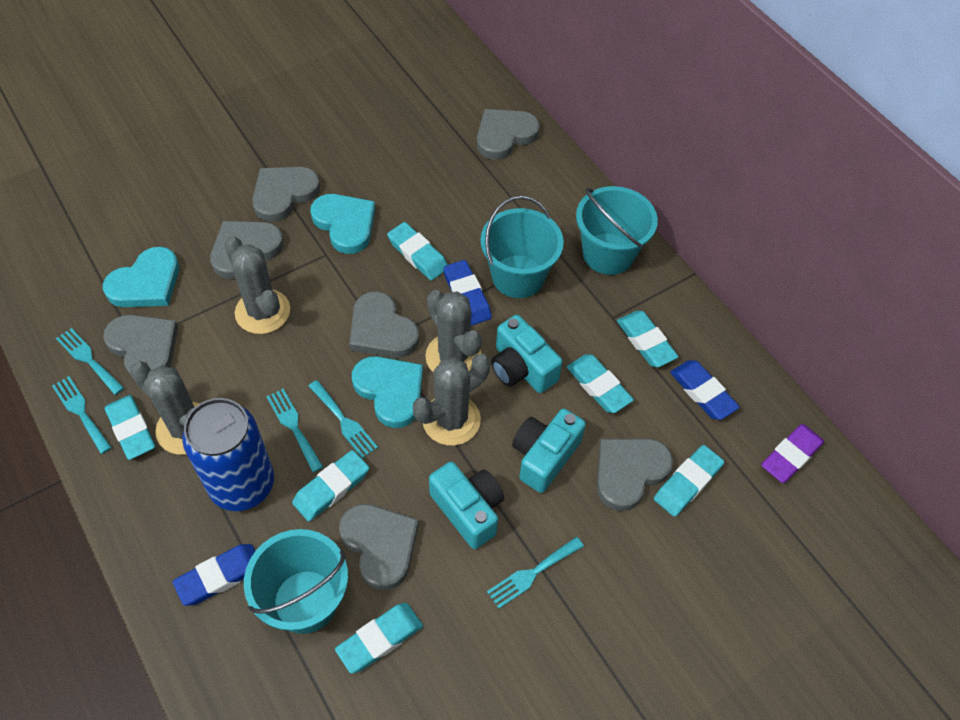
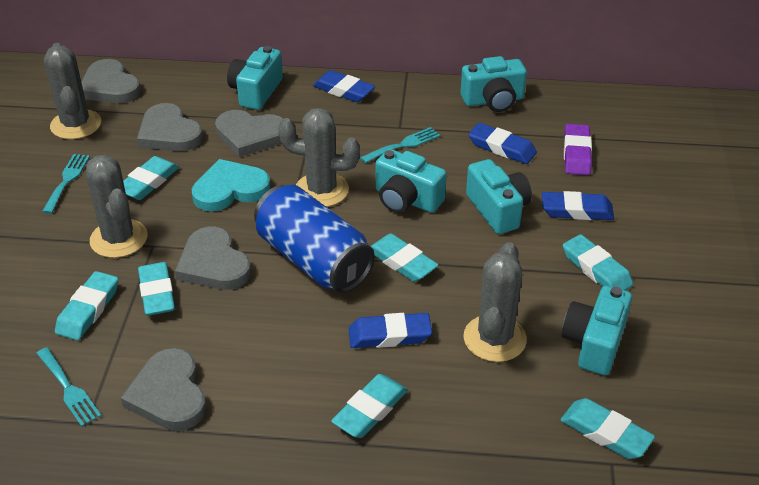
blue eraser: [172,544,255,606] [443,260,492,326] [670,360,740,420] = 3 -> [313,70,375,102] [349,313,432,348] [468,123,537,164] [542,191,614,220] = 4
grey heart: [103,315,178,378] [210,221,284,279] [252,167,320,222] [339,504,419,590] [349,291,419,358] [477,109,540,160] [597,439,673,511] = 7 -> [81,59,141,103] [121,348,206,431] [137,103,203,151] [175,227,251,290] [215,110,283,157] = 5
turquoise bucket: [244,529,348,634] [480,196,564,298] [576,186,658,275] = 3 -> none = 0
turquoise camera: [429,462,504,549] [491,315,563,393] [512,409,586,493] = 3 -> [227,46,283,110] [376,149,447,213] [460,56,527,112] [466,159,532,234] [562,285,632,375] = 5
turquoise fork: [52,376,112,454] [56,328,124,395] [266,389,323,472] [308,380,378,458] [487,537,584,609] = 5 -> [36,347,101,427] [42,154,90,214] [360,127,440,163] = 3
turquoise heart: [103,247,179,307] [310,194,375,254] [352,356,423,428] = 3 -> [192,159,271,212] = 1

